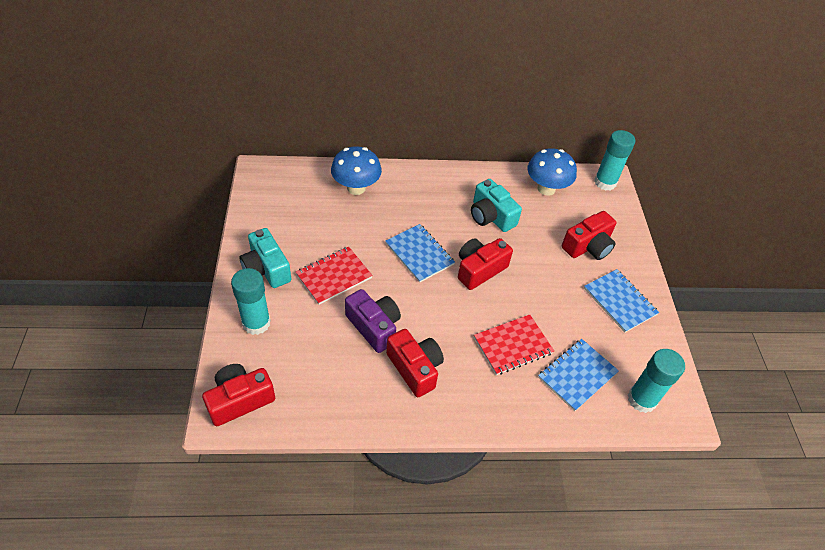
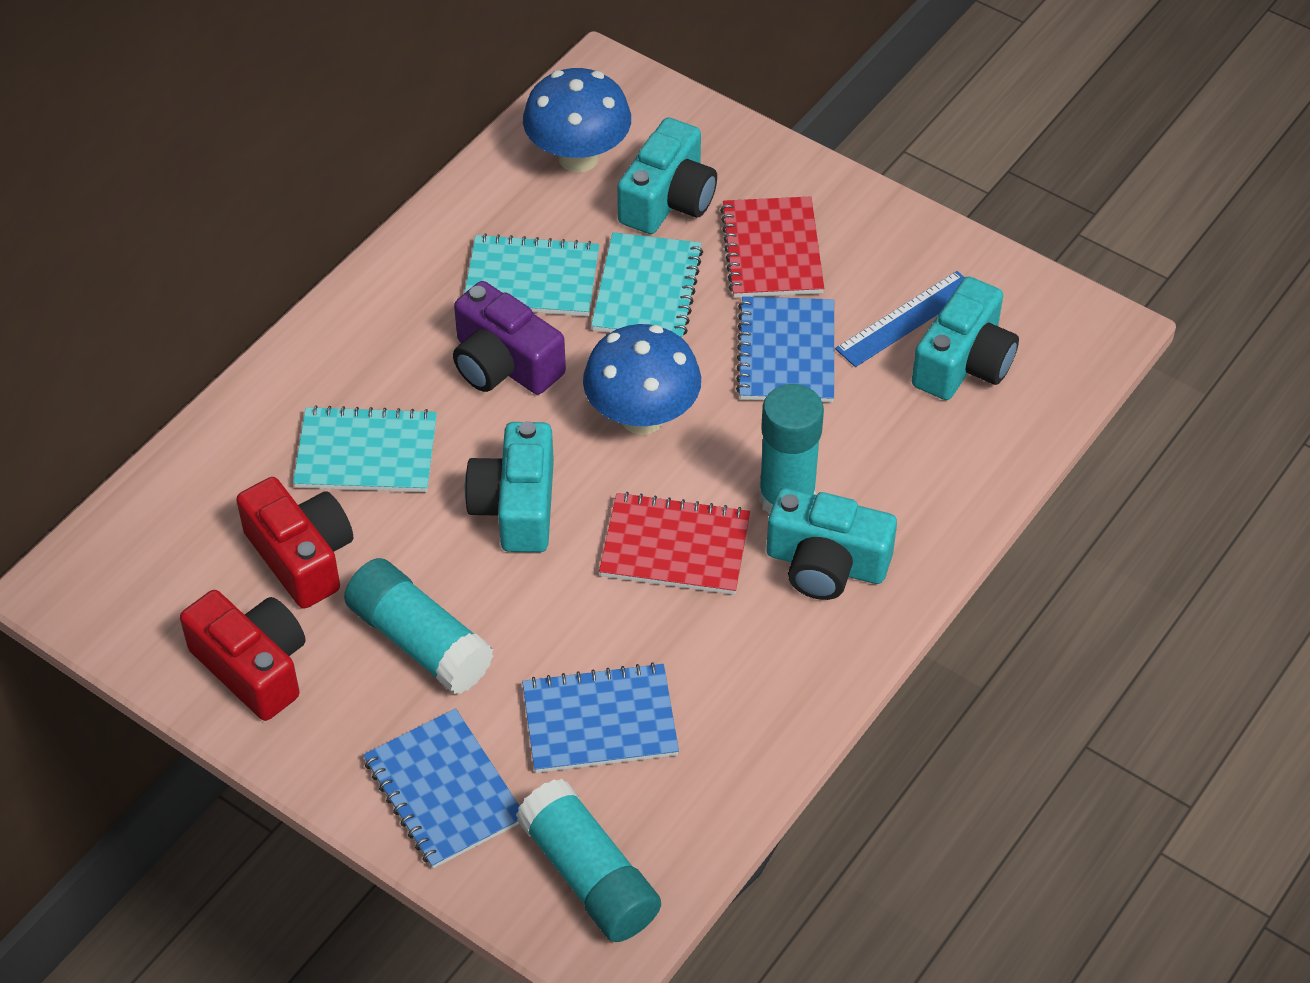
blue ruler: none = 0 -> [835,271,965,367] = 1
red camera: [202,364,275,426] [386,329,444,397] [458,238,513,290] [562,211,616,260] = 4 -> [180,590,306,721] [236,477,353,609] = 2
turquoise camera: [239,228,291,288] [471,179,522,232] = 2 -> [465,421,554,552] [617,117,717,234] [767,488,897,600] [912,276,1019,400] = 4
turquoise notebook: none = 0 -> [293,405,437,492] [464,233,599,316] [591,232,703,339] = 3

